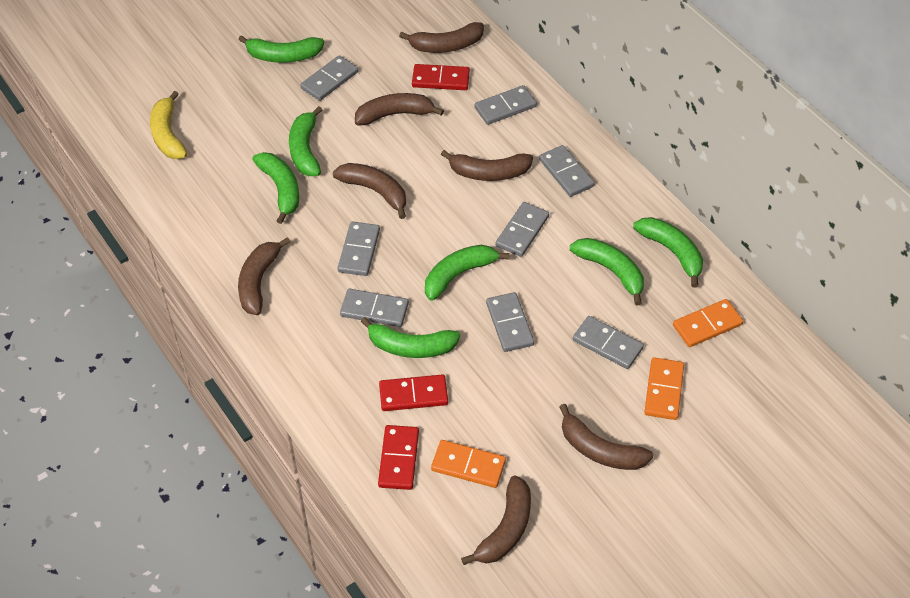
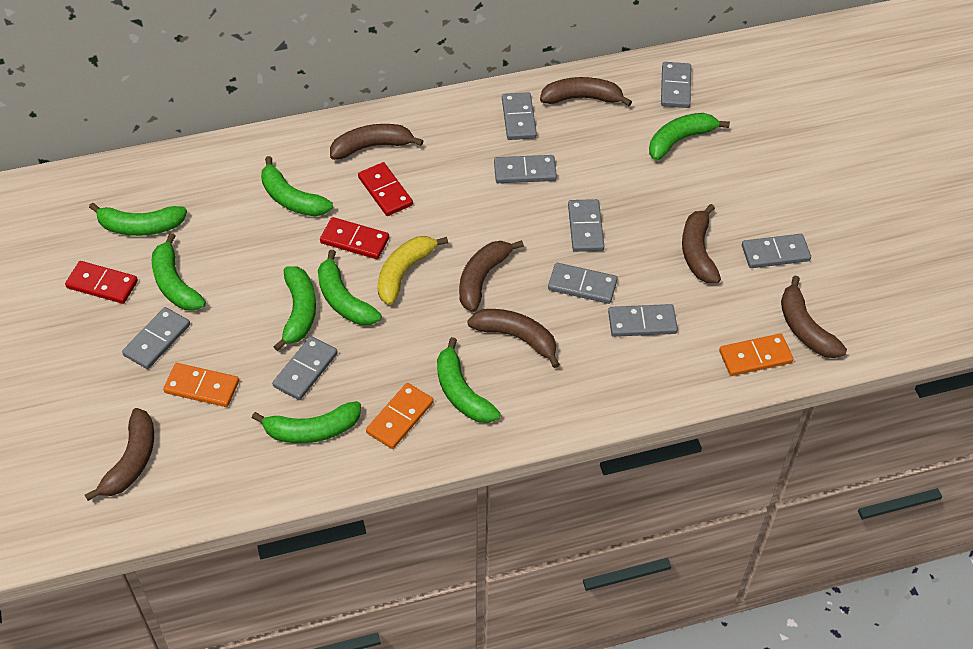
green banana: [238,35,324,63] [252,152,299,224] [289,106,322,176] [360,317,460,358] [425,245,510,301] [570,238,644,305] [633,217,703,288] = 7 -> [89,202,187,236] [152,233,206,311] [252,401,361,443] [261,156,333,216] [273,266,316,351] [318,250,382,325] [437,337,501,423] [649,113,730,160] = 8
grey domino: [300,55,358,101] [338,221,380,276] [340,289,409,327] [475,85,537,125] [486,292,534,352] [496,202,549,257] [539,145,594,197] [573,316,644,369] = 8 -> [122,307,190,369] [272,336,338,400] [494,155,557,183] [502,92,537,140] [548,263,618,304] [568,199,604,252] [608,304,678,337] [661,62,691,108] [742,234,811,268] = 9

